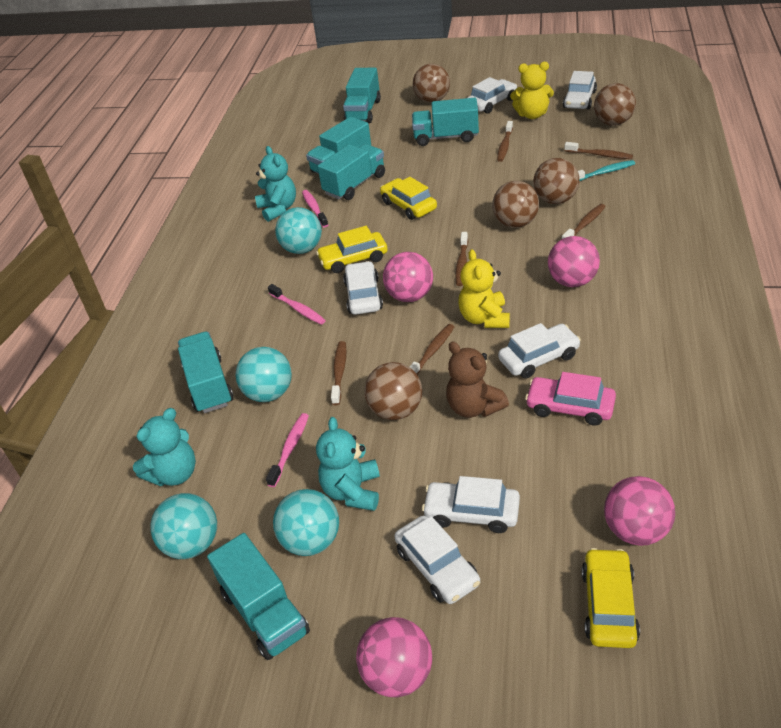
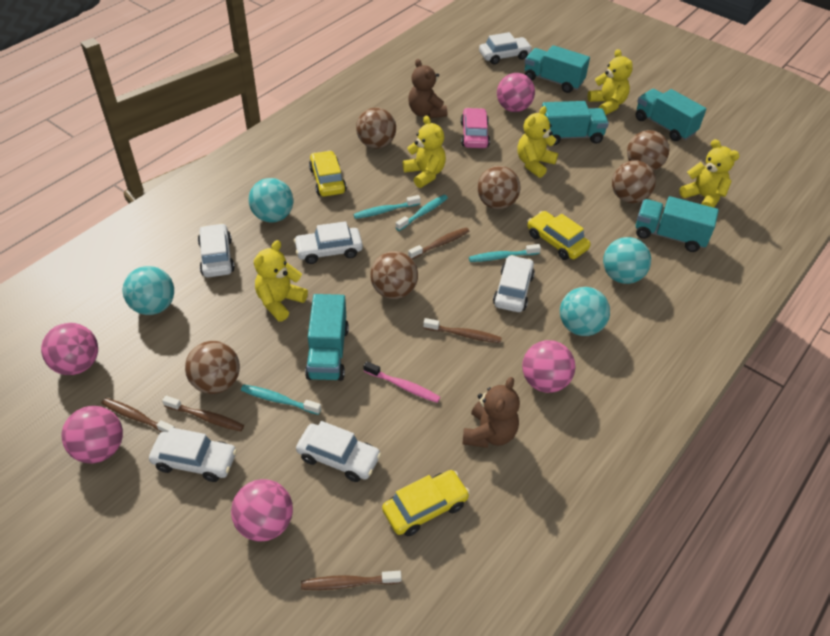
brown ball: [365,362,422,420] [413,64,450,103] [492,181,539,228] [533,158,580,204] [594,83,636,126] = 5 -> [185,341,240,394] [356,107,396,149] [370,251,418,299] [477,166,521,209] [612,160,656,203] [627,130,669,171] = 6
brown teddy bear: [446,341,509,418] = 1 -> [408,59,447,118] [462,377,520,448] = 2
brown toothbrush: [331,341,346,405] [410,324,455,375] [455,232,468,286] [497,121,513,162] [562,204,606,239] [565,142,633,159] = 6 -> [101,398,175,432] [162,396,244,431] [301,571,402,590] [408,227,470,259] [423,318,502,343] = 5
pink ball: [356,617,432,697] [383,252,433,302] [548,236,600,287] [604,476,675,546] = 4 -> [41,323,98,375] [62,406,123,463] [231,479,293,542] [497,73,535,112] [522,340,575,393] = 5
pink toothbrush: [266,413,309,487] [268,284,326,325] [302,190,328,228] = 3 -> [364,361,440,403] = 1
turquoise teddy bear: [133,408,196,486] [255,146,296,222] [316,417,380,511] = 3 -> none = 0
turquoise toothbrush: [578,160,635,181] = 1 -> [241,385,321,415] [353,195,421,219] [395,195,448,231] [469,244,541,262] = 4
turquoise truck: [178,332,234,413] [207,533,310,660] [306,117,371,174] [318,144,385,200] [343,68,381,123] [412,98,479,146] = 6 -> [305,294,349,381] [525,45,590,93] [542,101,609,145] [636,89,706,141] [636,196,719,252] = 5
yellow teddy bear: [458,249,510,328] [510,62,554,119] = 2 -> [254,240,308,321] [403,116,446,188] [517,106,558,178] [588,49,633,115] [679,139,740,208] = 5

